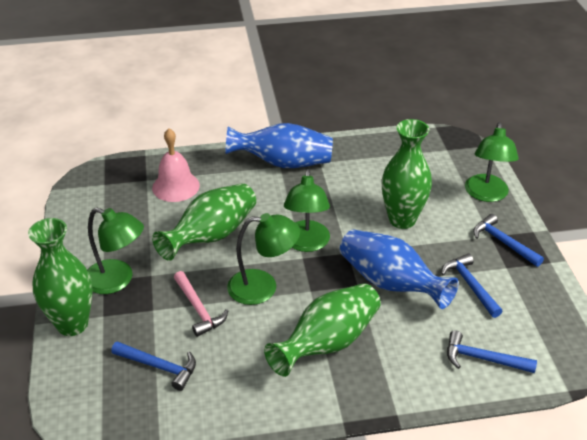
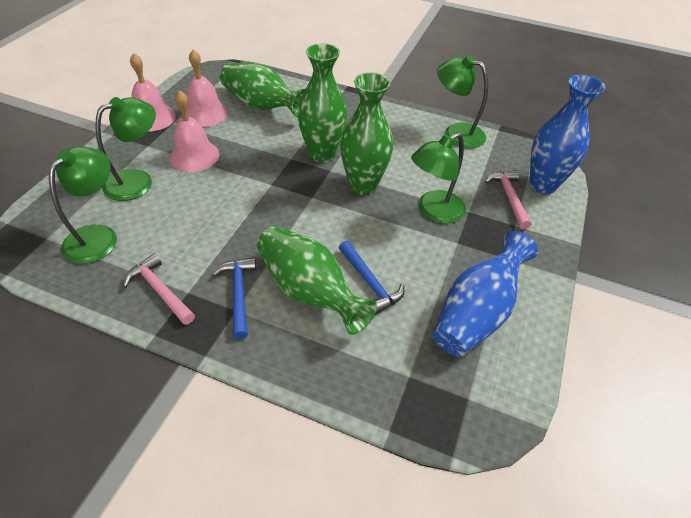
blue hammer: [111,341,196,391] [441,253,503,318] [447,330,537,373] [473,214,544,267] = 4 -> [212,257,256,339] [339,241,404,315] = 2
pink bell: [152,128,200,202] = 1 -> [130,53,176,132] [170,90,219,172] [187,50,228,127] = 3
pink hammer: [174,271,228,337] = 1 -> [123,253,195,325] [485,170,531,229] = 2

